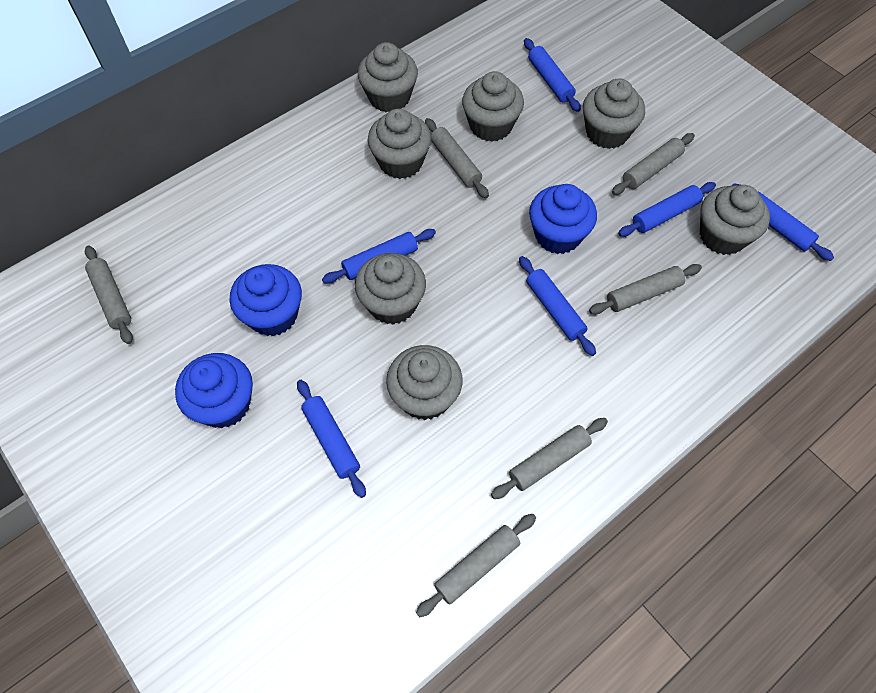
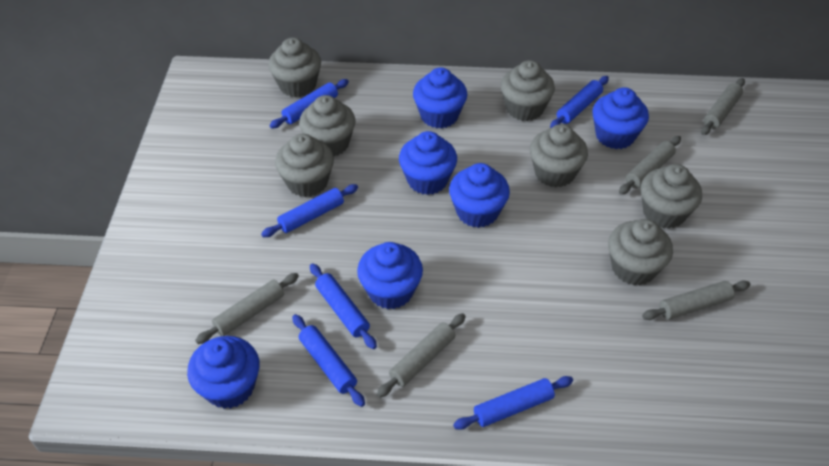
blue cupcake: [175,353,253,428] [230,264,302,336] [529,184,597,254] = 3 -> [187,336,260,409] [357,242,423,309] [399,131,457,195] [413,67,467,129] [449,163,510,228] [592,87,649,149] = 6
grey rolling pin: [85,246,133,344] [416,514,536,617] [425,118,489,198] [491,418,608,499] [589,264,702,314] [612,133,695,195] = 6 -> [195,273,299,344] [377,313,466,398] [619,136,681,195] [642,280,750,320] [701,78,745,135] = 5

